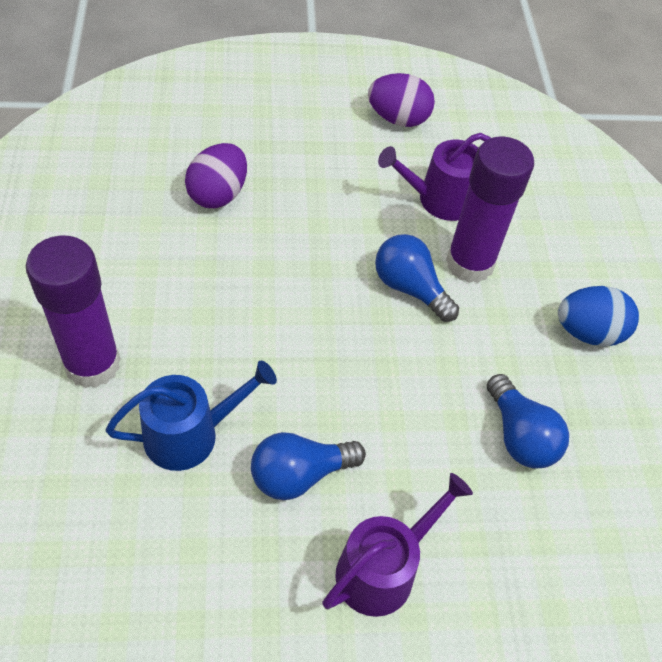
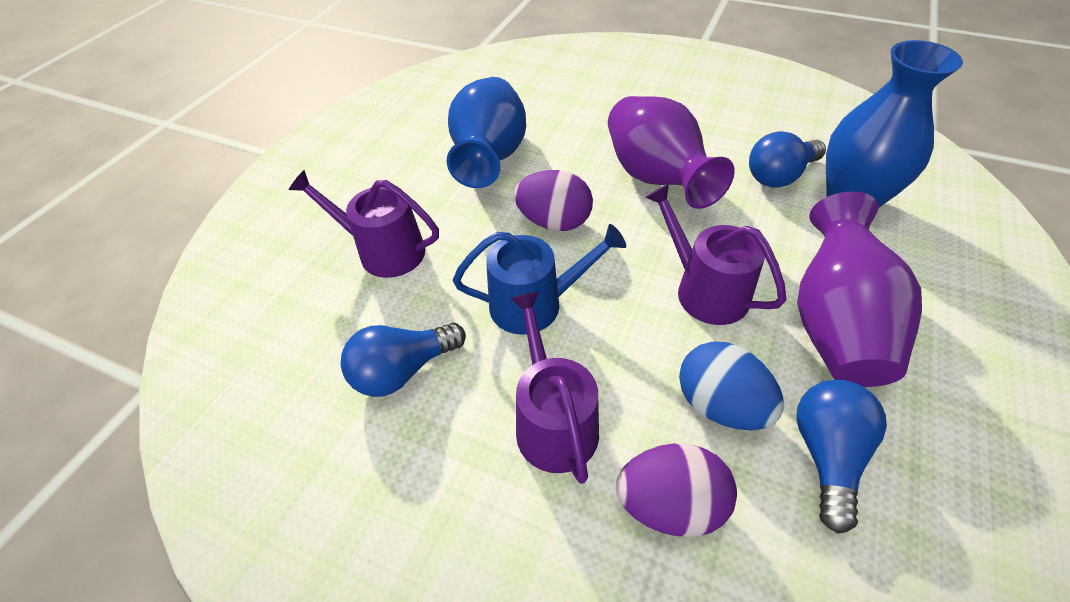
blue vase: none = 0 -> [447,77,526,188] [826,40,963,208] = 2
purple glue stick: [26,235,121,388] [446,136,534,283] = 2 -> none = 0
purple vase: none = 0 -> [608,96,735,209] [797,191,922,387] = 2
purple watering can: [323,473,473,617] [378,133,491,221] = 2 -> [289,170,439,278] [510,291,599,484] [645,183,786,325] = 3

